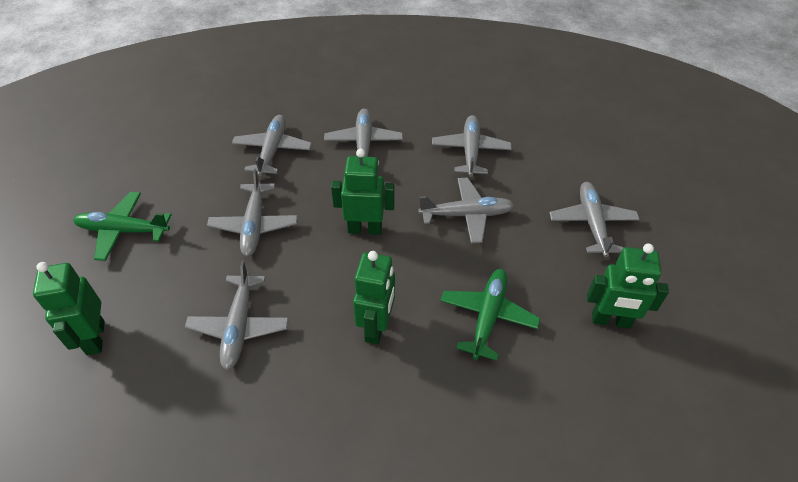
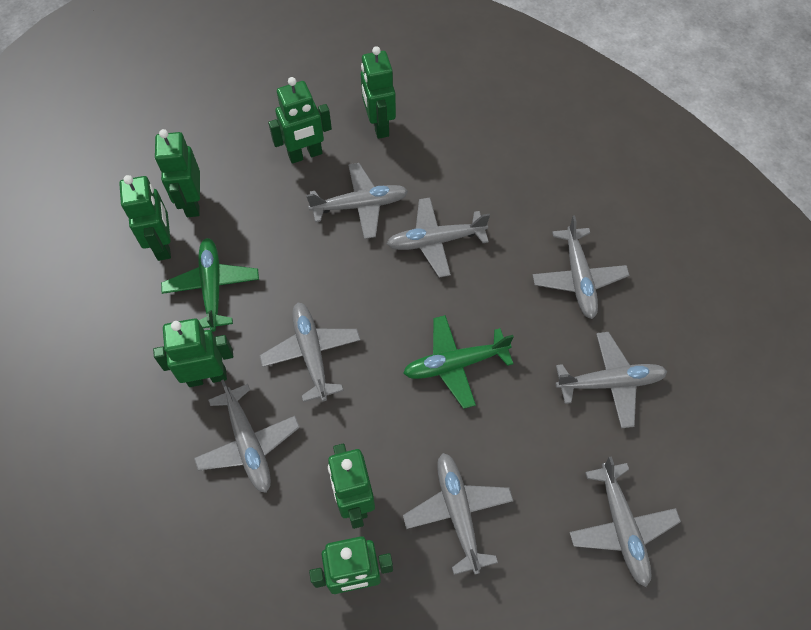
green robot: [33,262,105,355] [331,149,395,235] [353,251,395,344] [587,243,669,328] = 4 -> [119,175,171,261] [153,318,233,387] [155,129,200,217] [268,77,332,164] [309,536,393,594] [328,444,375,529] [361,46,396,139] = 7
grey plane: [185,261,289,370] [207,169,298,257] [232,115,312,176] [324,109,403,165] [418,177,514,243] [432,115,512,177] [549,182,640,257] = 7 -> [194,380,300,493] [259,303,360,402] [306,163,408,239] [387,197,490,278] [403,453,513,575] [533,215,630,319] [555,332,667,428] [569,456,681,587] = 8

